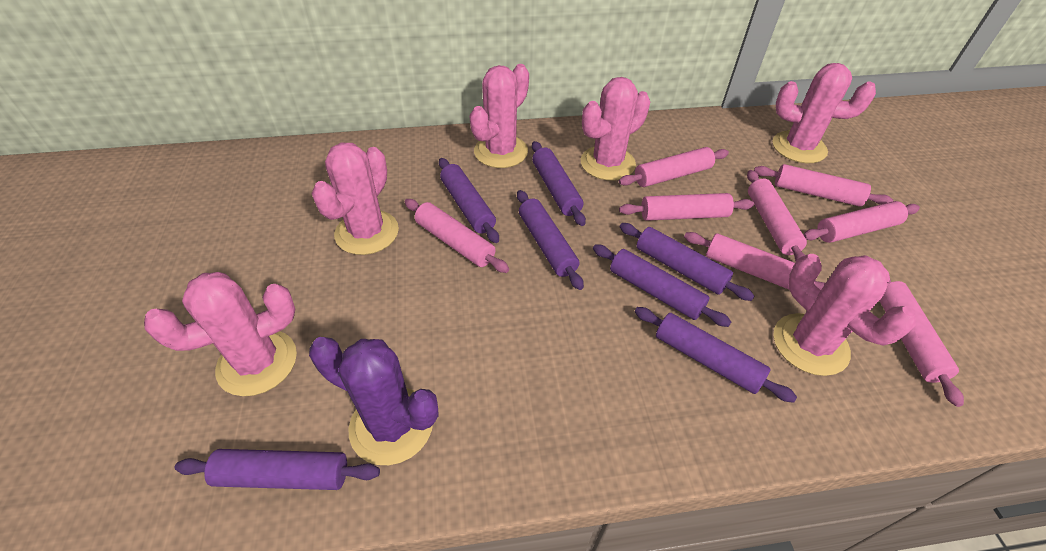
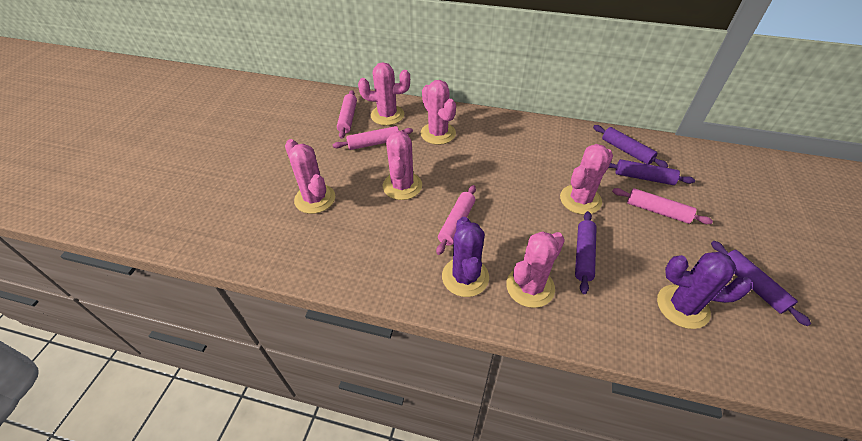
pink rolling pin: [405,199,509,273] [619,147,729,187] [619,193,754,221] [684,232,826,290] [747,170,807,261] [754,164,893,207] [803,201,920,243] [879,275,964,407] = 8 -> [333,126,413,150] [337,90,357,139] [436,185,476,255] [612,188,713,224] = 4
purple cactus: [309,337,439,465] = 1 -> [442,217,489,297] [657,252,752,329] = 2
purple rolling pin: [175,449,380,490] [439,158,499,243] [517,190,584,290] [532,141,586,226] [593,244,731,327] [619,223,754,301] [635,307,797,403] = 7 -> [575,211,597,294] [593,125,669,168] [608,159,695,185] [711,241,811,326] = 4

